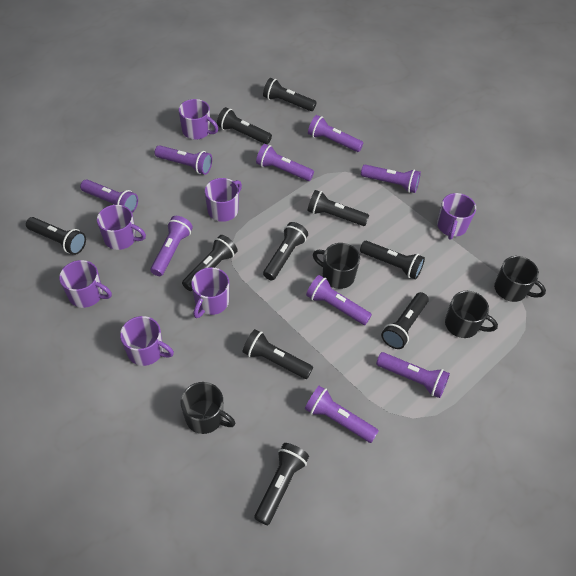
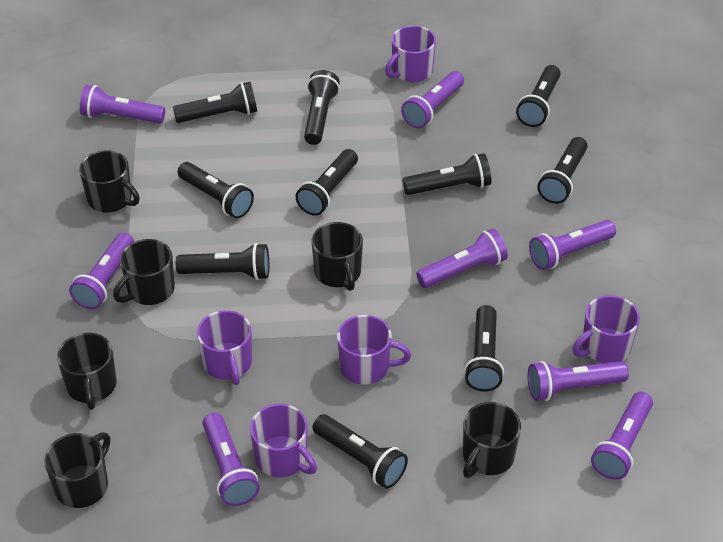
black mug: [181,382,236,434] [313,243,360,289] [445,291,498,338] [494,256,546,302] = 4 -> [44,432,110,508] [57,333,117,410] [79,150,140,213] [113,239,175,305] [312,222,363,291] [463,402,521,478] = 6
purple flashlight: [80,179,138,213] [150,216,193,276] [155,145,212,175] [256,144,314,181] [305,386,379,443] [306,275,372,325] [308,115,363,152] [361,165,421,193] [376,352,450,398] = 9 -> [69,232,134,309] [80,85,165,124] [203,413,260,506] [401,71,464,128] [416,229,508,288] [528,361,629,401] [529,220,616,270] [591,392,653,480] = 8
purple mug: [59,260,112,308] [97,205,146,250] [120,316,174,366] [179,99,218,140] [191,267,229,318] [205,178,242,222] [437,193,476,240] = 7 -> [197,310,252,385] [250,404,317,477] [337,315,411,384] [385,26,436,82] [573,295,640,363] = 5

